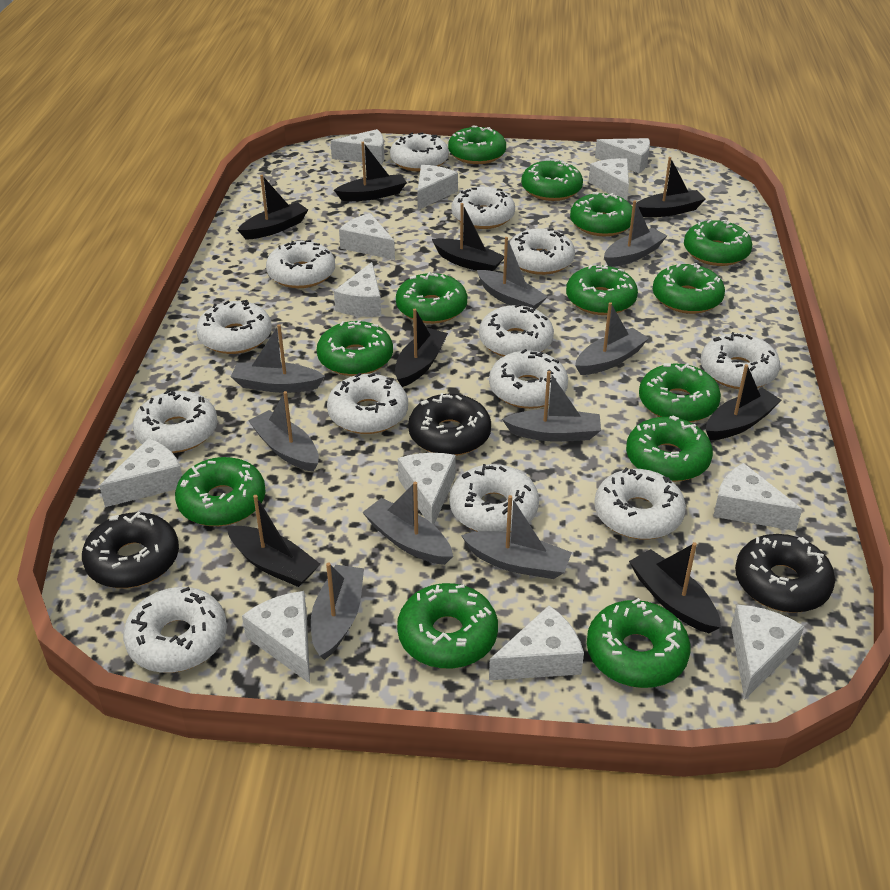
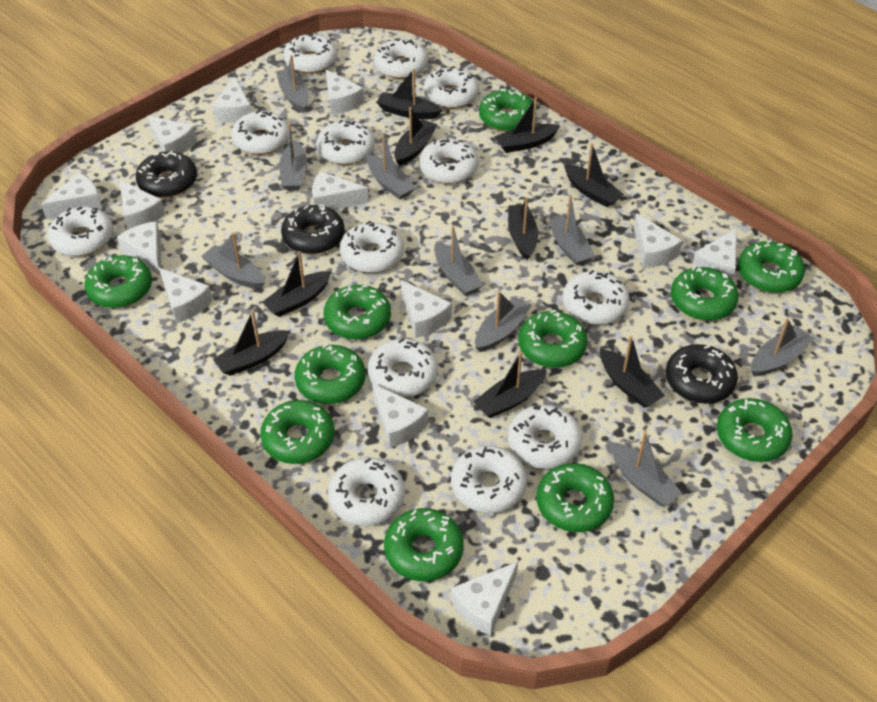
black boat: [227,495,320,587] [238,175,308,240] [334,142,407,201] [395,309,448,387] [432,203,504,271] [629,542,721,633] [637,157,706,217] [706,364,781,440] = 8 -> [213,310,290,376] [262,251,332,317] [376,69,442,119] [394,107,437,166] [473,351,547,418] [495,97,560,153] [508,197,538,260] [564,143,624,207] [600,336,665,408] = 9
green donut: [175,457,266,526] [317,320,393,376] [396,272,467,324] [397,583,498,669] [448,126,506,164] [521,160,583,201] [566,265,638,315] [570,192,632,236] [587,598,690,688] [626,415,713,482] [639,363,721,422] [653,263,725,314] [684,220,752,266] = 13 -> [84,255,152,308] [260,400,334,464] [295,344,365,404] [324,285,391,340] [384,508,464,581] [479,88,534,132] [518,310,588,368] [537,463,614,532] [671,266,739,321] [717,398,793,462] [738,240,805,293] = 11
white cheese: [99,438,182,507] [242,591,310,684] [330,129,384,165] [334,262,381,317] [339,213,395,260] [398,453,456,525] [417,165,458,210] [489,605,584,680] [588,158,629,201] [595,138,650,174] [713,463,802,531] [731,605,804,700] = 12 -> [41,172,103,220] [117,221,161,276] [120,180,165,229] [147,115,197,154] [159,268,213,323] [212,76,251,123] [312,172,369,210] [326,69,364,115] [372,383,428,448] [401,280,452,338] [451,562,518,636] [633,213,683,268] [692,228,737,280] = 13

